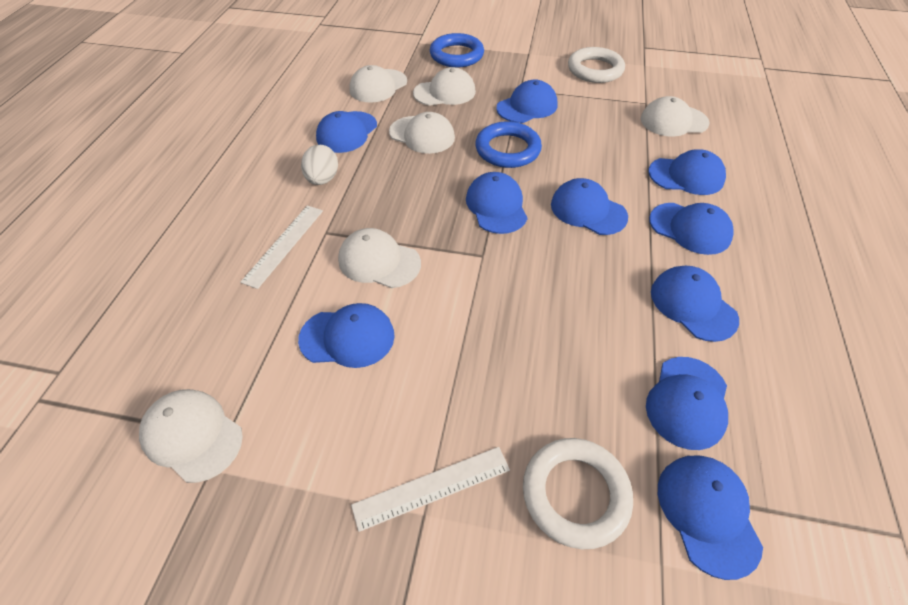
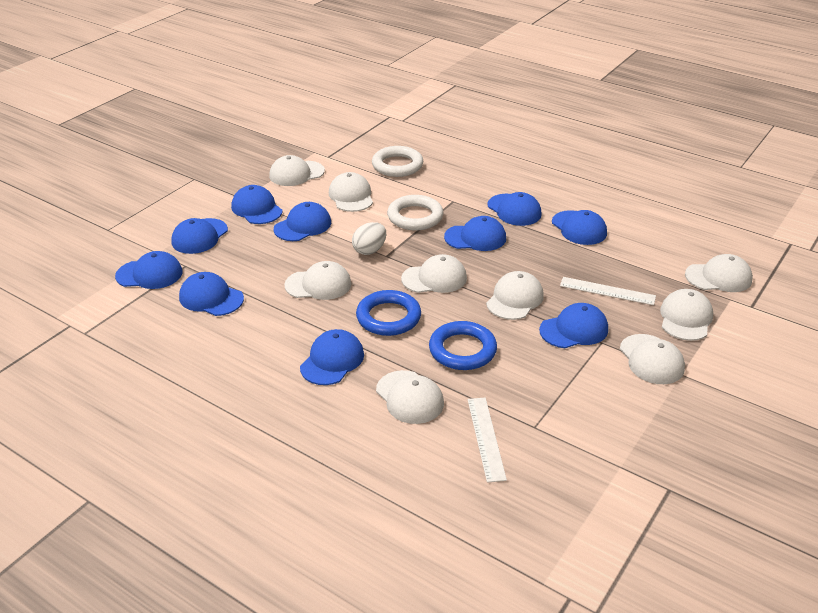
white cap: [139,389,243,483] [338,228,421,288] [349,65,407,103] [389,112,455,154] [413,67,476,106] [641,96,710,137] = 6 -> [269,155,325,186] [284,261,352,300] [329,172,373,212] [376,370,444,424] [401,254,467,293] [486,271,544,320] [620,334,685,384] [660,289,713,341] [685,254,753,292] = 9

